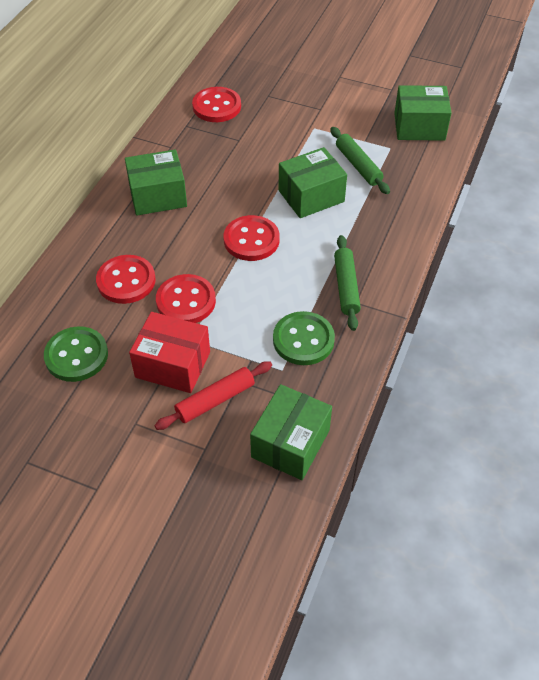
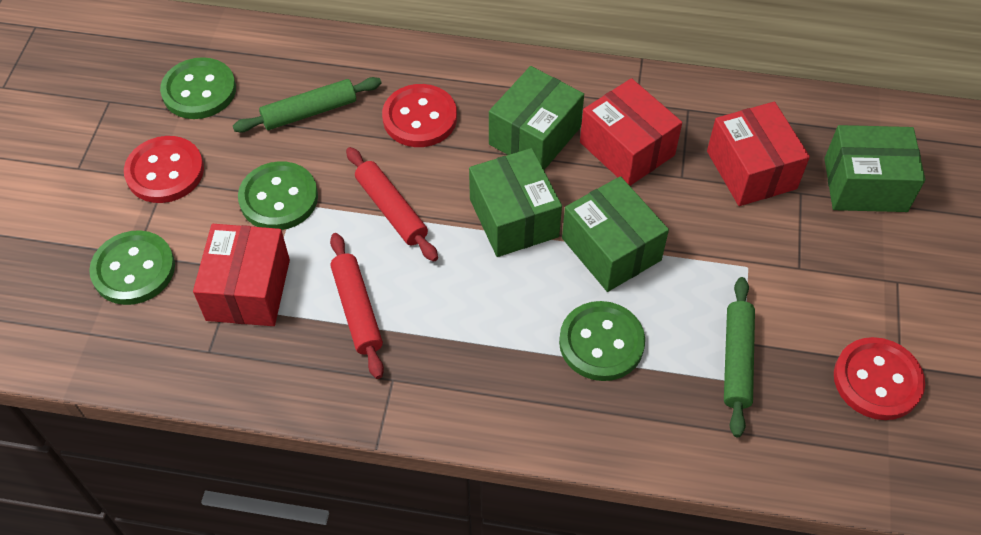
green button: [44,326,108,382] [273,311,335,365] = 2 -> [89,230,175,305] [160,57,236,119] [238,161,318,230] [559,301,645,381] = 4
red box: [129,312,210,393] = 1 -> [193,224,290,326] [580,78,682,186] [707,102,810,206] = 3
red button: [96,255,156,304] [156,274,216,323] [192,87,241,122] [223,215,280,261] = 4 -> [124,136,204,203] [382,84,457,147] [834,337,925,420] = 3
red rolling pin: [154,361,272,430] = 1 -> [330,233,384,379] [346,147,438,262] = 2

